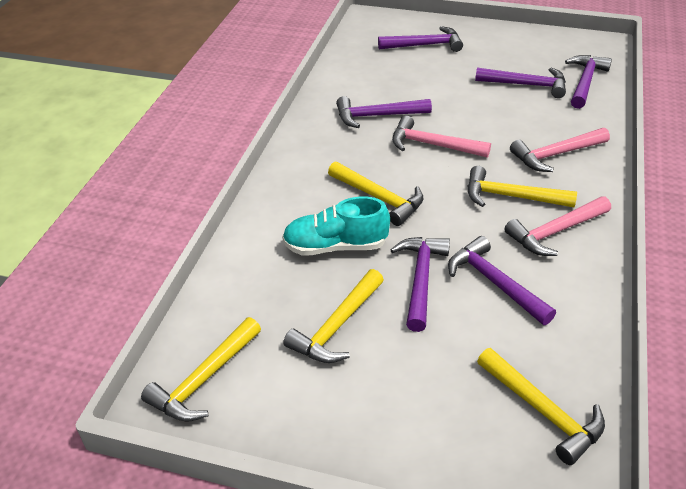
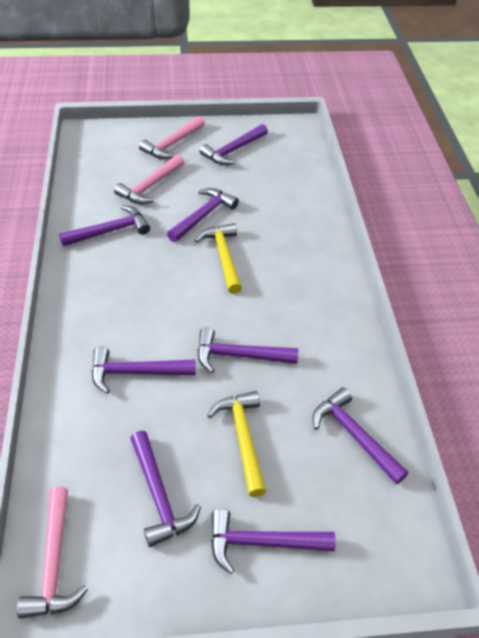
purple hammer: [336,96,432,128] [378,26,463,52] [390,237,450,332] [448,236,556,325] [475,67,566,98] [565,55,612,109] = 6 -> [59,205,150,246] [92,346,195,394] [130,431,201,547] [167,188,239,242] [197,327,298,373] [199,124,268,165] [211,509,336,574] [313,387,409,484] = 8
turquoise shoe: [282,197,390,256] = 1 -> none = 0
yellow hammer: [141,317,261,422] [283,269,384,363] [328,162,423,226] [468,166,577,207] [477,348,605,465] = 5 -> [195,223,242,294] [207,391,266,497] = 2

